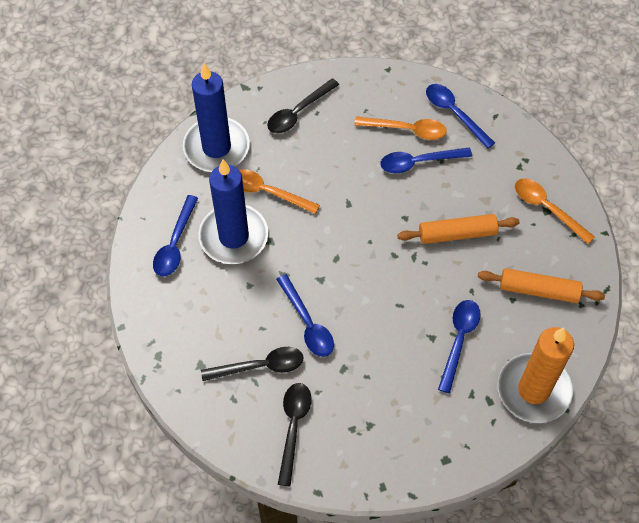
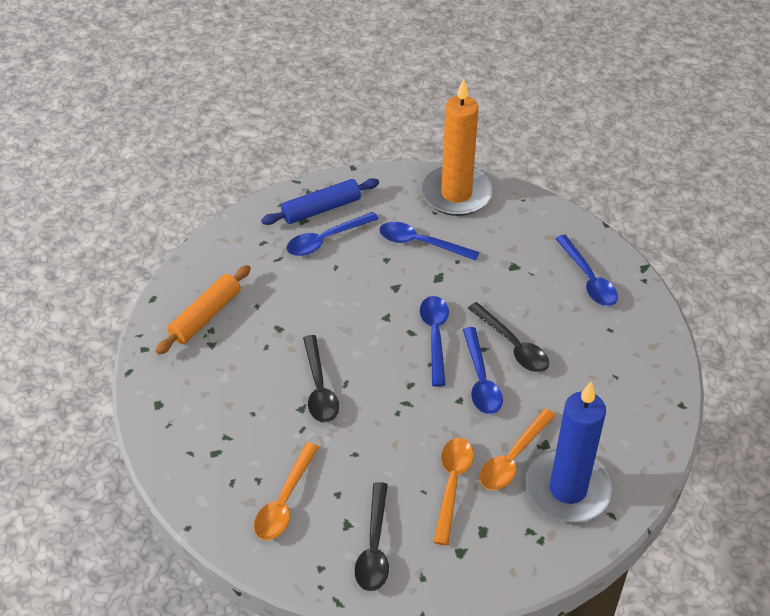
blue candle: [183,63,250,172] [199,160,268,264] = 2 -> [525,382,613,523] = 1
blue rolling pin: none = 0 -> [261,178,379,225] = 1
orange rolling pin: [397,214,520,244] [478,268,605,303] = 2 -> [156,265,251,355] = 1

